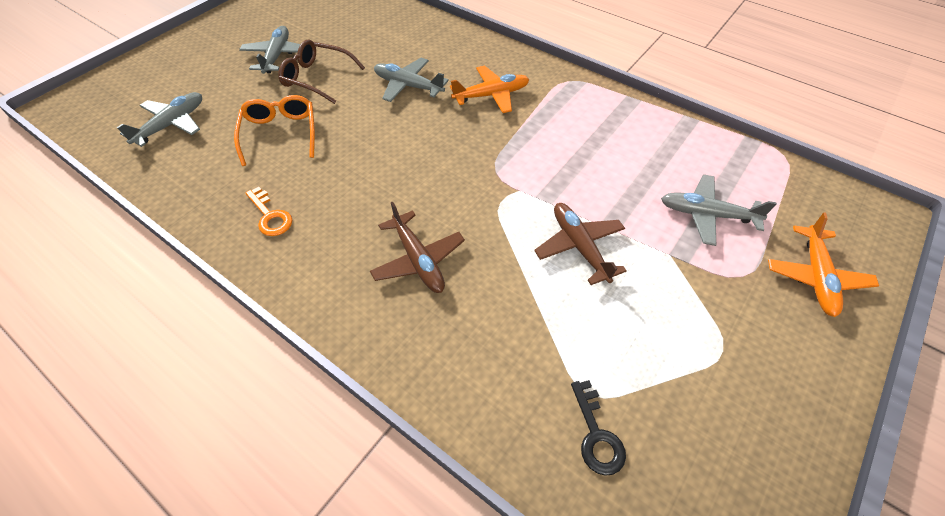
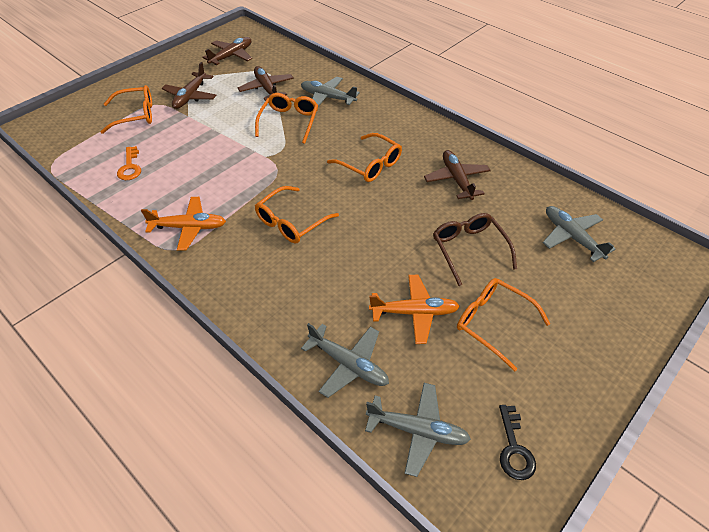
brown plane: [370,201,465,293] [534,203,627,285] = 2 -> [162,62,217,109] [202,37,252,65] [238,66,294,101] [424,150,491,200] = 4
orange glasses: [234,95,315,166] = 1 -> [101,85,152,134] [255,93,318,144] [255,186,339,243] [327,133,402,182] [457,278,550,371] = 5

